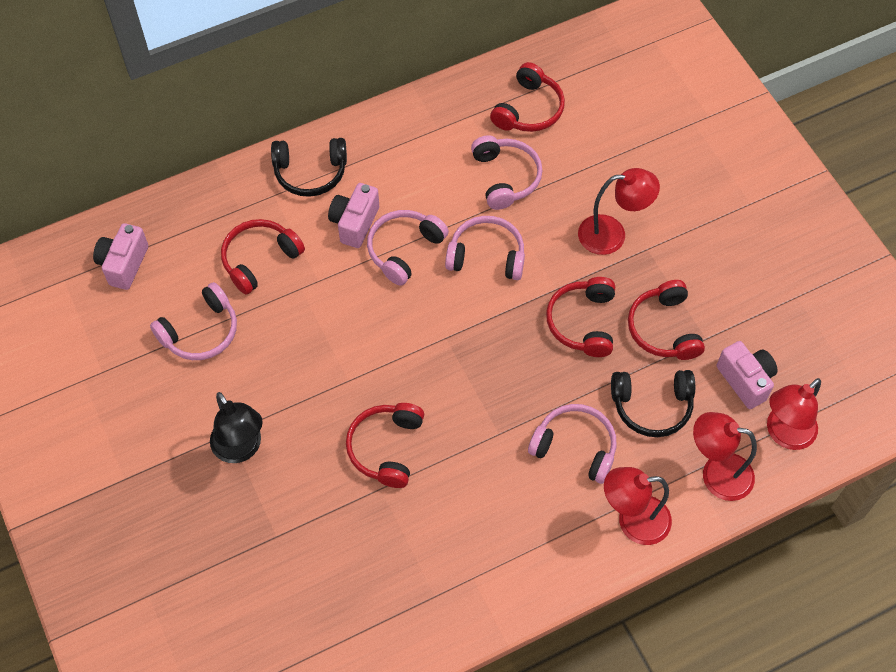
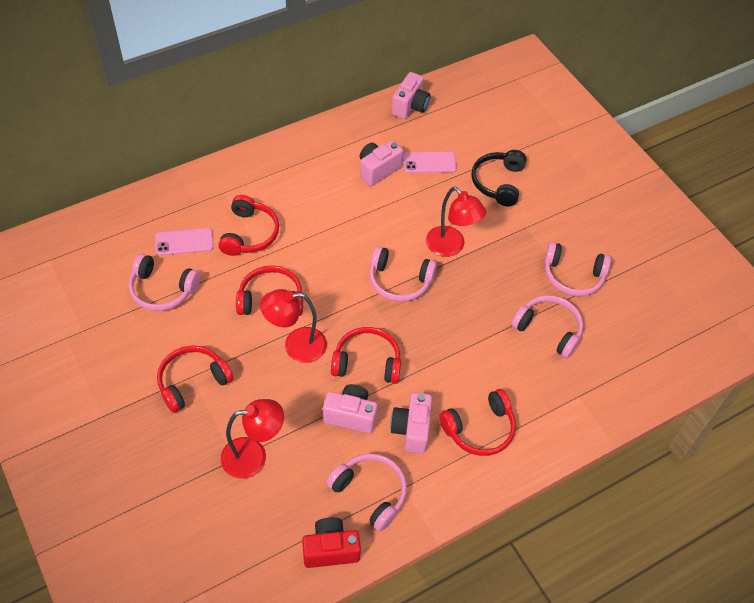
black headphones: [271,138,347,197] [611,370,695,437] = 2 -> [471,150,526,207] = 1
black lamp: [210,392,263,463] = 1 -> none = 0
pink camera: [93,223,148,290] [328,183,379,248] [717,341,778,409] = 3 -> [323,384,377,433] [360,141,403,186] [390,393,432,454] [391,72,430,119] = 4
pink phone: none = 0 -> [155,228,214,256] [403,152,457,173] = 2
red camera: none = 0 -> [302,517,361,568] = 1
red lamp: [578,168,660,255] [604,467,672,545] [693,412,757,501] [767,378,821,450] = 4 -> [221,399,284,479] [260,289,327,363] [426,187,486,257] = 3

